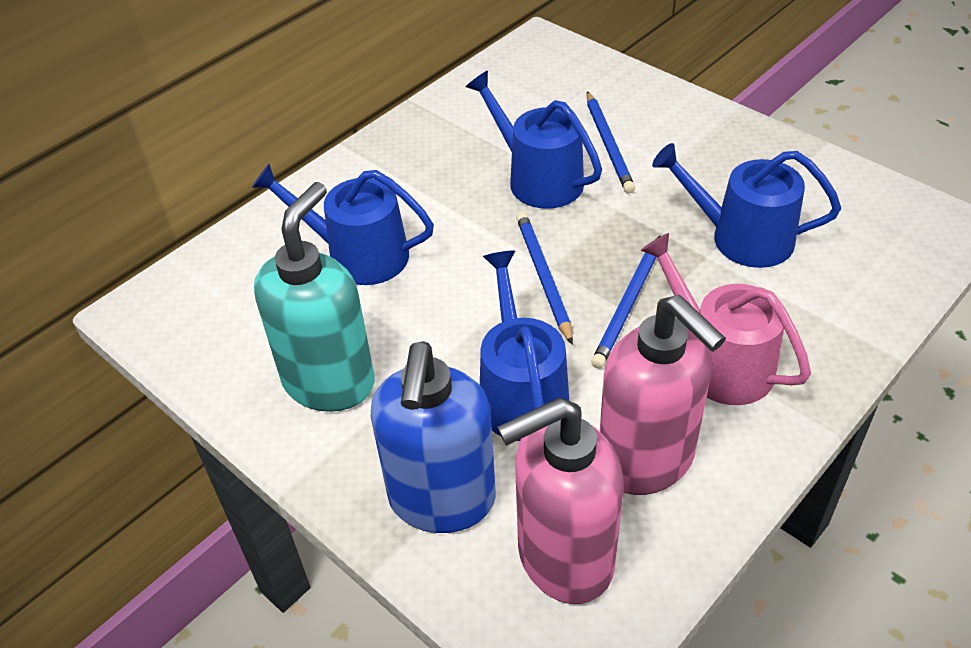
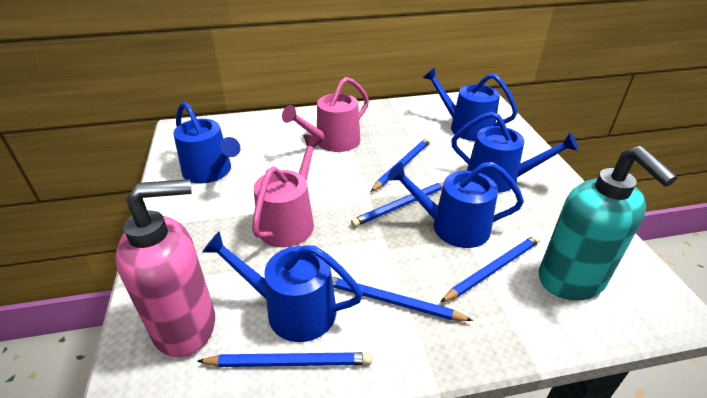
blue pencil: [516,212,573,345] [587,91,635,194] [591,235,661,368] = 3 -> [197,352,372,367] [332,276,473,321] [351,182,444,227] [371,137,431,192] [440,235,541,302] = 5
blue soap dispenser: [371,341,496,533] = 1 -> none = 0
blue watering can: [252,164,434,285] [466,71,602,209] [480,250,569,441] [652,143,841,268] = 4 -> [173,102,240,183] [202,232,363,342] [388,162,524,248] [423,67,518,141] [451,112,578,193] = 5
pink soap dispenser: [497,398,624,604] [600,295,726,495] = 2 -> [115,179,215,357] = 1
pink watering can: [640,233,811,405] = 1 -> [252,134,322,247] [282,77,369,152] = 2

